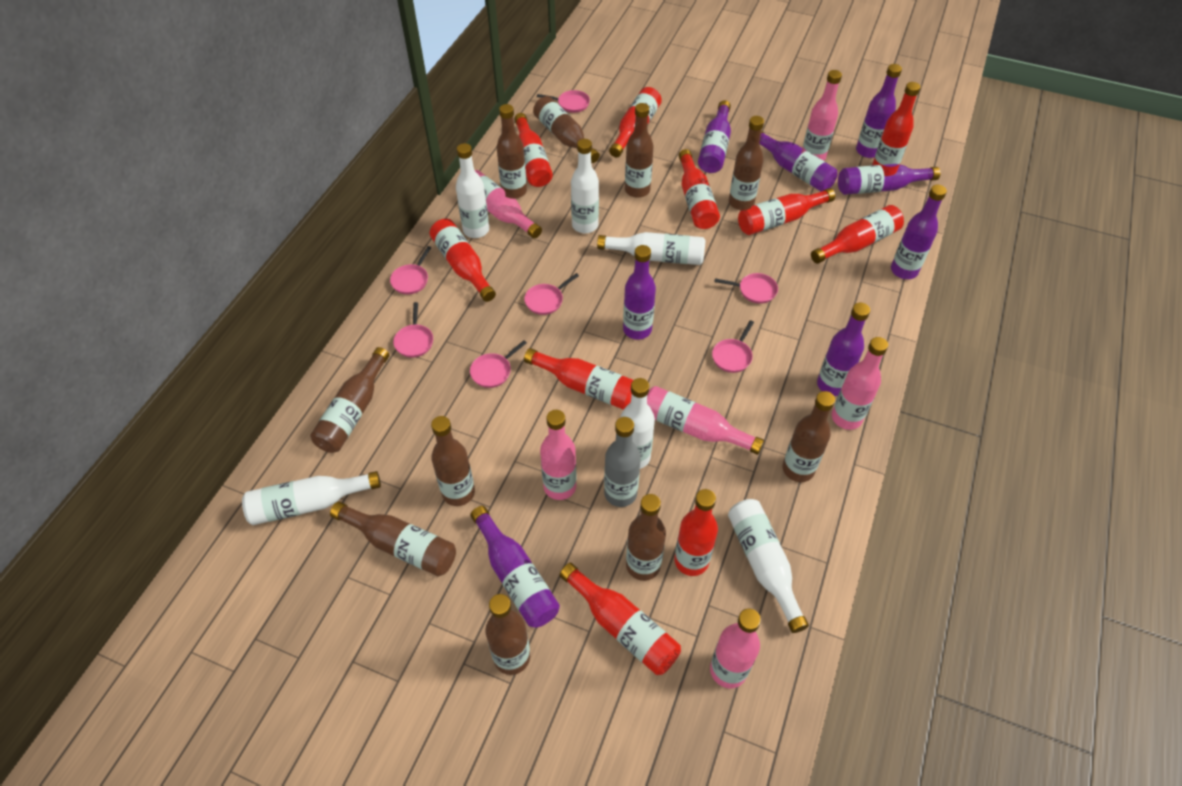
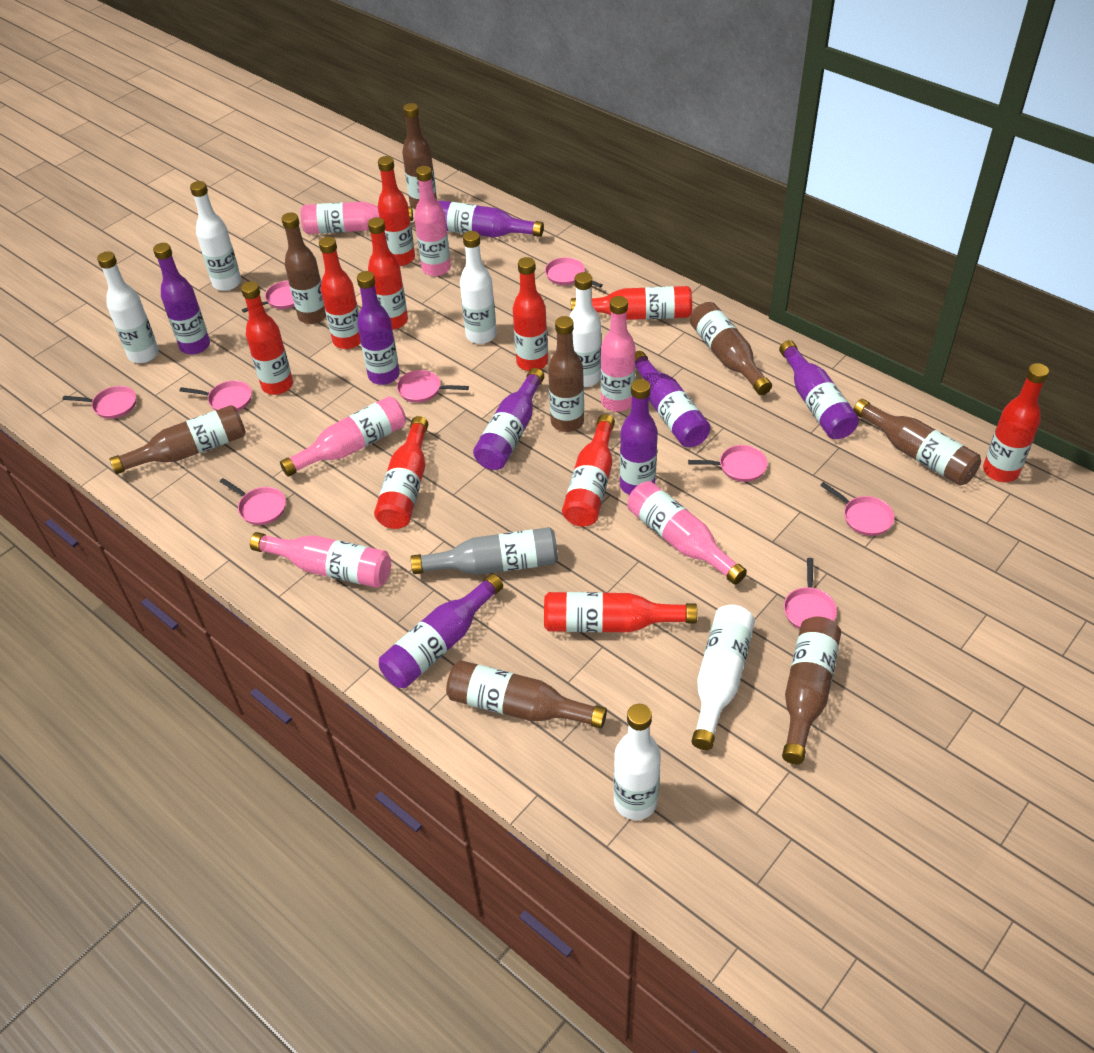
brown bottle: [310,347,389,453] [330,502,456,576] [431,416,475,506] [485,594,530,675] [496,104,527,199] [533,96,600,163] [625,103,653,198] [626,494,666,581] [729,116,764,210] [782,391,835,482] = 10 -> [109,405,246,474] [282,213,326,324] [402,103,437,209] [446,660,607,728] [548,316,584,432] [690,302,772,395] [782,616,841,764] [853,399,981,485] = 8
pink pan: [390,246,432,294] [393,302,433,358] [470,340,527,388] [524,273,579,315] [537,90,590,113] [712,320,754,373] [714,273,778,304] = 7 -> [63,386,136,419] [180,380,252,411] [220,478,286,525] [242,281,295,313] [397,370,469,403] [545,257,603,288] [688,445,768,482] [784,558,837,629] [820,482,895,536] = 9

